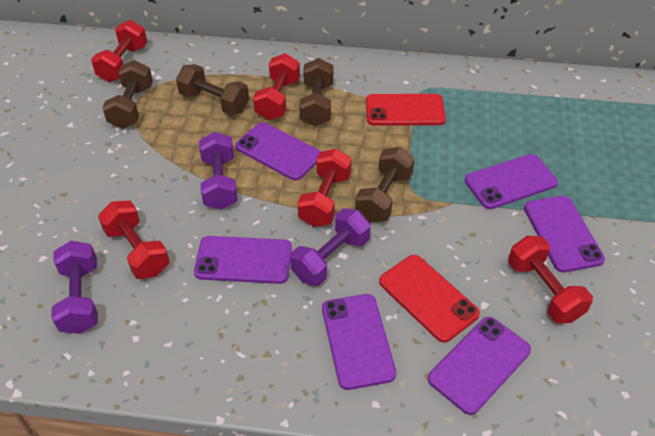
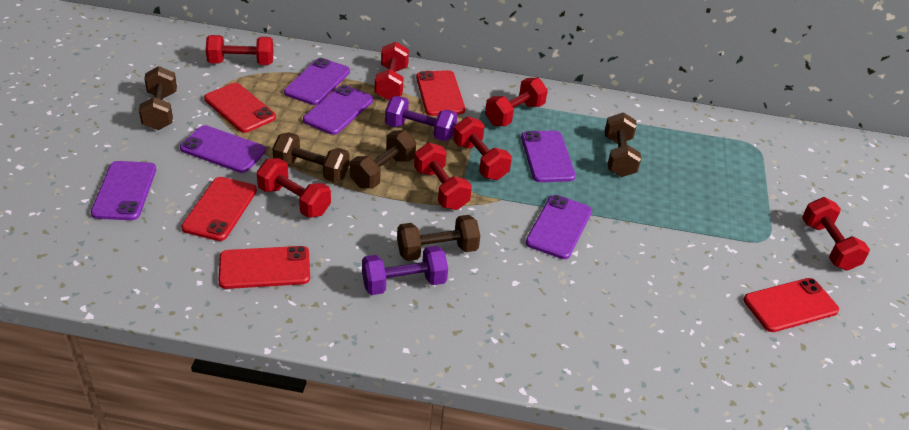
brown dumbbell: [102,60,153,129] [176,64,249,115] [300,58,333,126] [355,147,415,222] = 4 -> [139,66,177,130] [272,132,350,182] [350,130,416,188] [397,215,480,261] [605,112,641,177] = 5
purple dumbbell: [51,241,98,334] [199,132,238,210] [290,208,371,286] = 3 -> [362,246,448,295] [385,96,457,141] = 2
red dumbbell: [91,20,147,82] [98,201,170,279] [253,53,300,120] [297,148,352,227] [508,236,593,324] = 5 -> [206,35,274,65] [256,158,331,218] [375,42,409,100] [414,143,472,210] [453,117,512,180] [485,78,548,126] [802,197,870,271] = 7
red phone: [366,94,446,126] [379,255,480,343] = 2 -> [181,177,257,241] [204,83,276,133] [218,246,310,289] [416,70,465,116] [744,278,839,332] = 5

